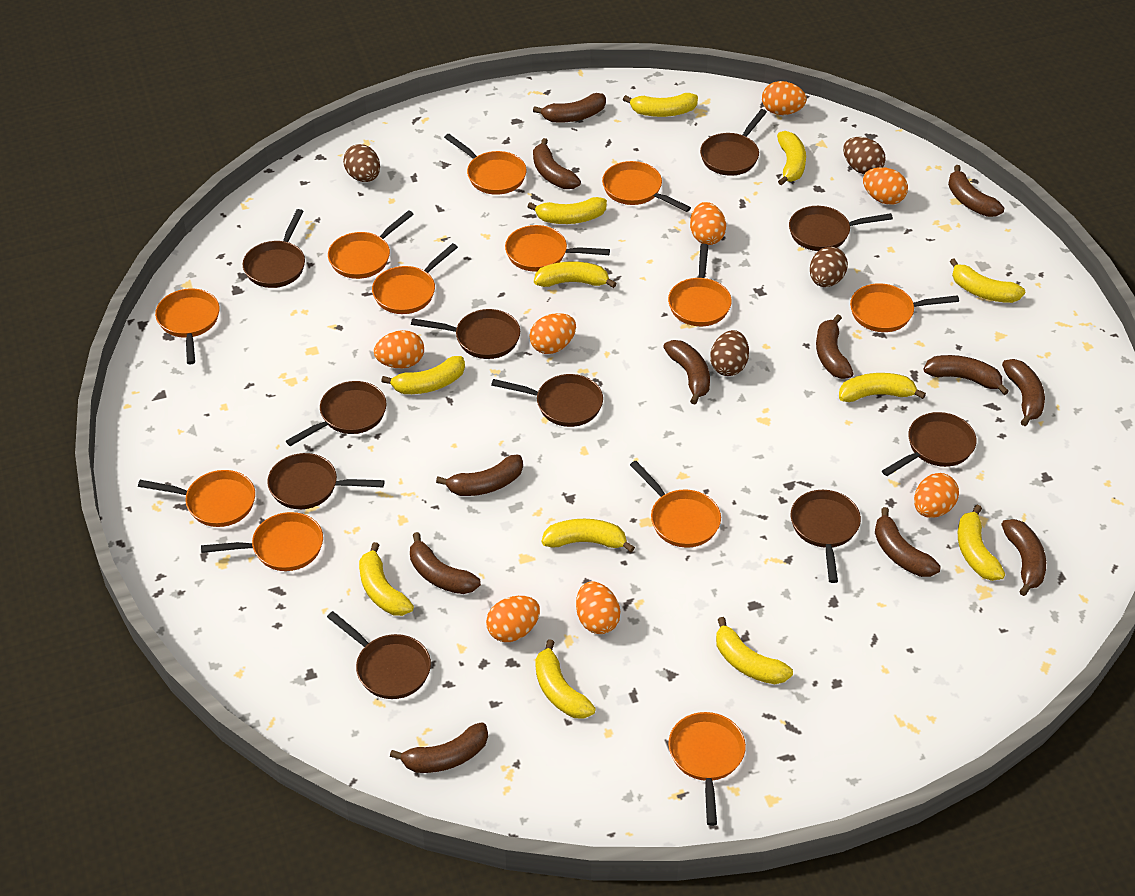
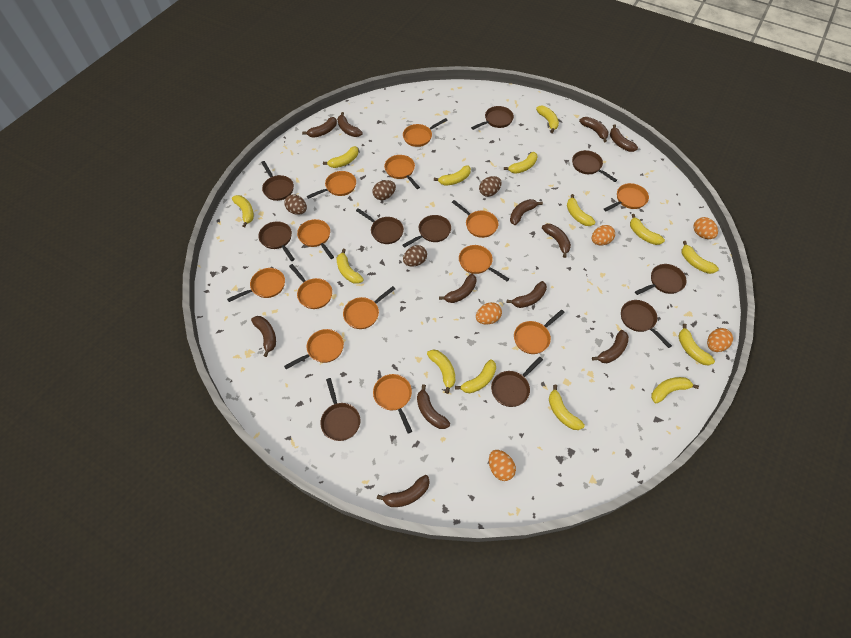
orange egg: [374,330,424,369] [486,596,540,642] [529,313,576,354] [576,581,620,634] [690,202,726,245] [762,81,807,115] [863,167,908,205] [914,473,959,518] = 8 -> [476,302,502,325] [489,450,516,481] [592,225,615,245] [693,217,718,239] [707,328,733,352] = 5
orange pan: [138,470,255,527] [155,288,220,364] [201,512,323,571] [328,210,414,279] [372,243,458,314] [444,134,526,195] [505,225,610,272] [602,161,691,212] [630,461,721,548] [668,244,732,326] [668,712,746,826] [850,283,959,332] = 12 -> [227,268,285,302] [284,329,344,369] [289,264,332,309] [297,219,334,259] [307,171,356,199] [343,286,395,329] [373,374,412,433] [384,155,420,189] [403,118,448,147] [452,200,498,238] [459,245,509,281] [514,310,565,354] [604,183,649,211] = 13
yellow banana: [359,542,414,616] [381,356,465,394] [528,197,607,224] [534,261,617,288] [535,639,596,719] [542,519,635,552] [623,93,698,117] [716,617,793,684] [777,131,806,186] [839,373,926,402] [950,258,1025,303] [958,505,1005,581] = 12 -> [232,195,254,227] [323,146,358,168] [336,249,364,284] [427,350,455,394] [434,165,471,186] [455,359,496,393] [504,152,537,174] [536,106,559,133] [549,385,585,430] [567,194,595,226] [630,214,665,245] [651,377,699,403] [678,324,715,366] [682,241,719,274] = 14

